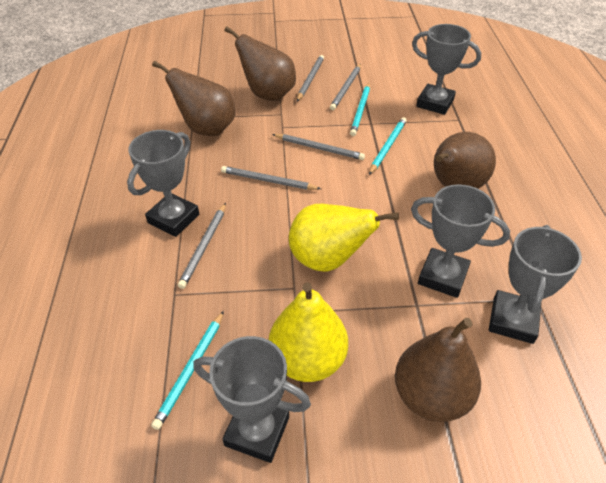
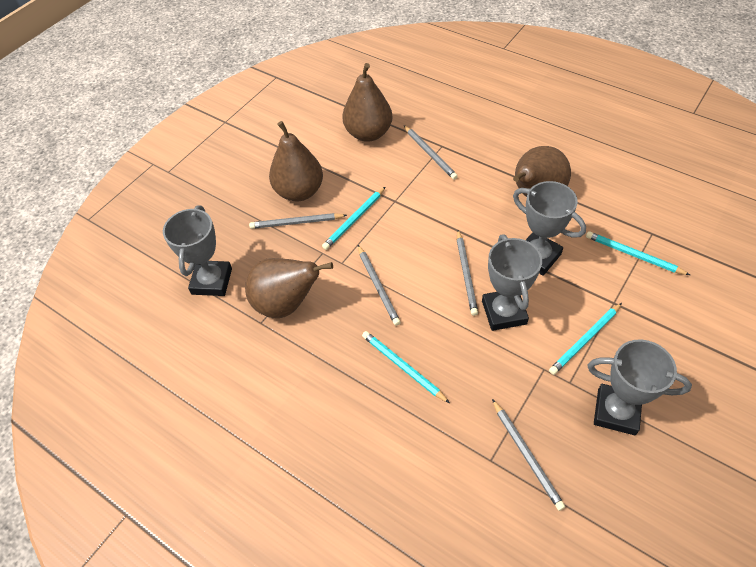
grey trophy: [127,130,199,237] [193,336,311,463] [411,184,510,298] [412,24,481,115] [489,225,582,344] = 5 -> [163,205,232,296] [482,234,542,331] [513,181,586,276] [587,339,692,435] = 4
turquoise pencil: [151,311,224,430] [350,83,370,136] [369,117,407,175] = 3 -> [322,187,385,250] [362,331,450,403] [549,303,622,375] [586,231,690,275] = 4
yellow pear: [269,282,348,382] [289,204,399,272] = 2 -> none = 0

